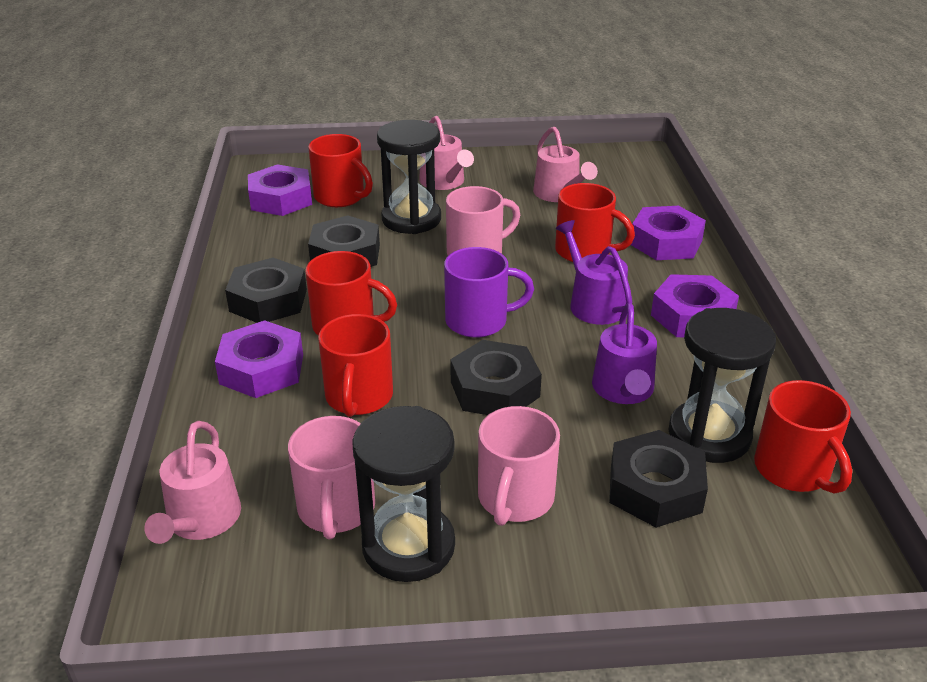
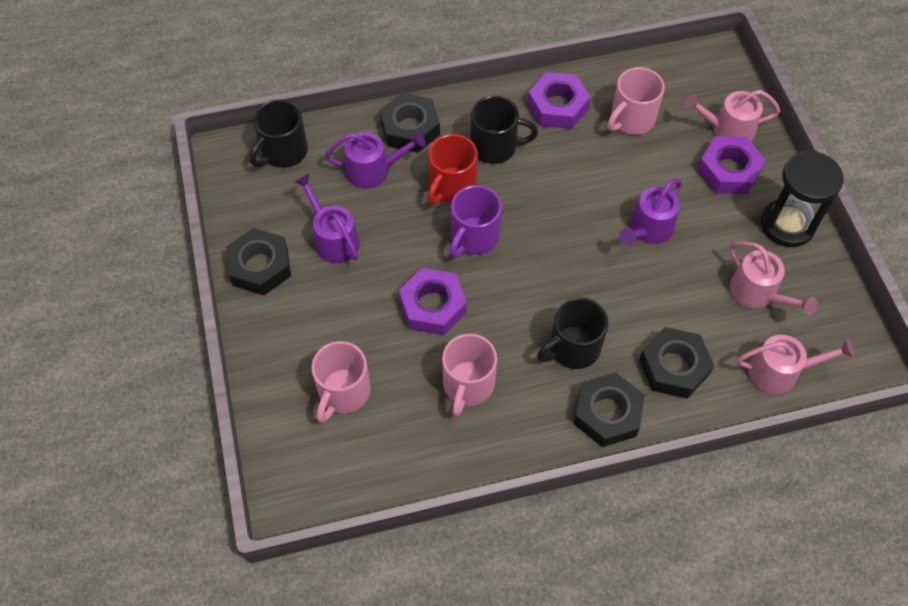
black hourglass: [352,406,455,582] [377,120,441,234] [668,308,776,463] = 3 -> [760,151,844,247] = 1
black mug: none = 0 -> [250,99,308,168] [470,96,538,164] [537,297,608,369] = 3
purple nut: [215,320,303,398] [248,164,312,216] [631,206,706,260] [651,274,739,337] = 4 -> [399,268,467,335] [528,72,591,129] [697,136,766,194] = 3
purple watering can: [556,220,632,325] [592,303,657,404] = 2 -> [295,174,360,263] [325,132,426,189] [619,179,682,245] = 3
red mug: [305,251,397,336] [308,134,373,207] [318,314,393,417] [555,183,635,262] [754,380,853,494] = 5 -> [427,134,478,205] = 1

